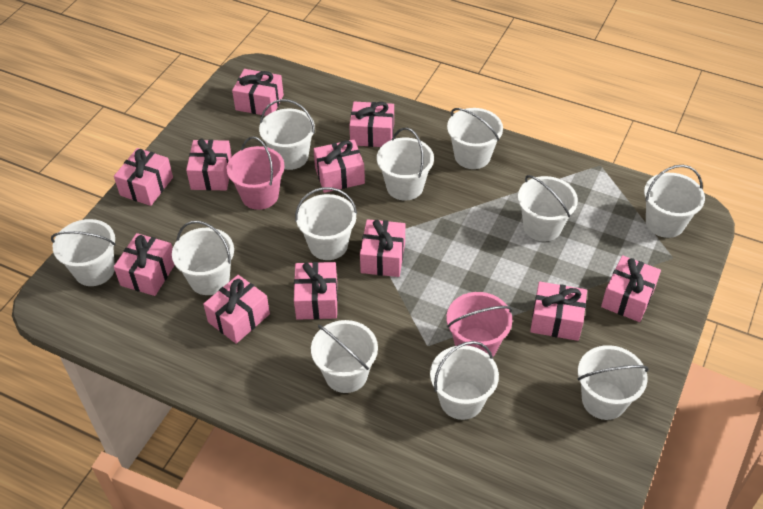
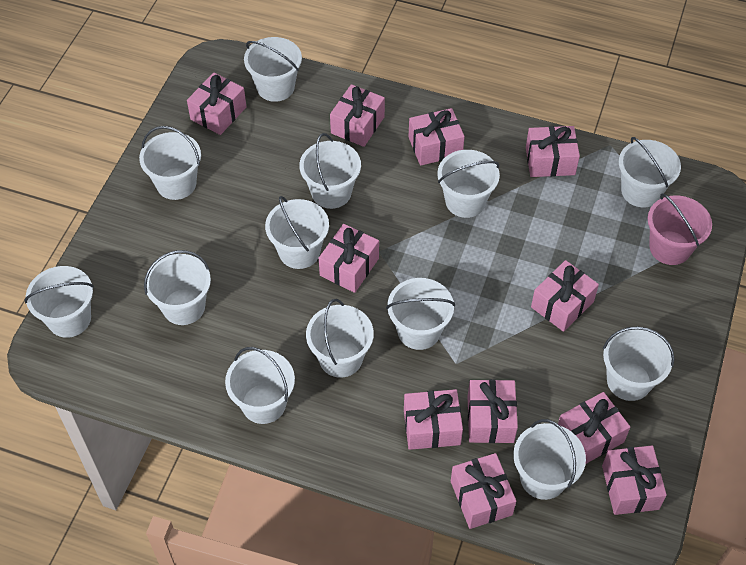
pink bucket: [227,136,284,210] [447,292,512,357] = 2 -> [648,193,712,265] = 1
white bucket: [51,219,116,286] [172,221,234,295] [259,99,315,170] [295,187,357,260] [311,320,378,393] [377,128,434,200] [430,341,499,420] [447,108,503,169] [518,175,578,241] [578,345,649,420] [644,165,705,238] = 11 -> [25,266,94,338] [139,126,201,200] [144,250,211,325] [225,347,295,424] [244,37,302,102] [265,196,329,269] [299,133,361,209] [306,299,374,378] [386,278,455,350] [437,150,500,218] [513,419,586,500] [603,326,675,401] [619,137,681,207] = 13

